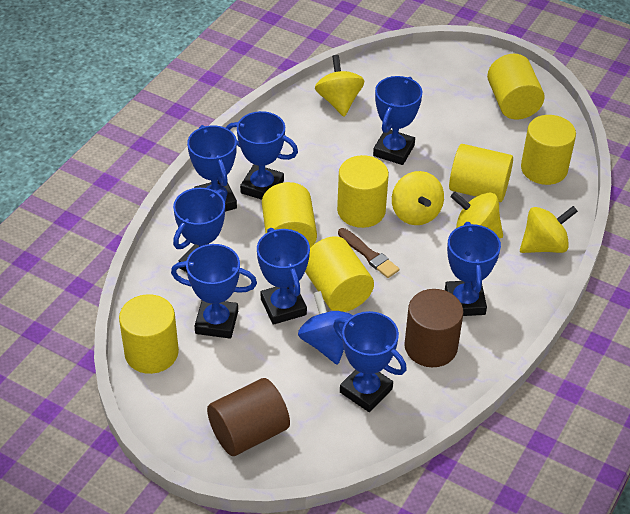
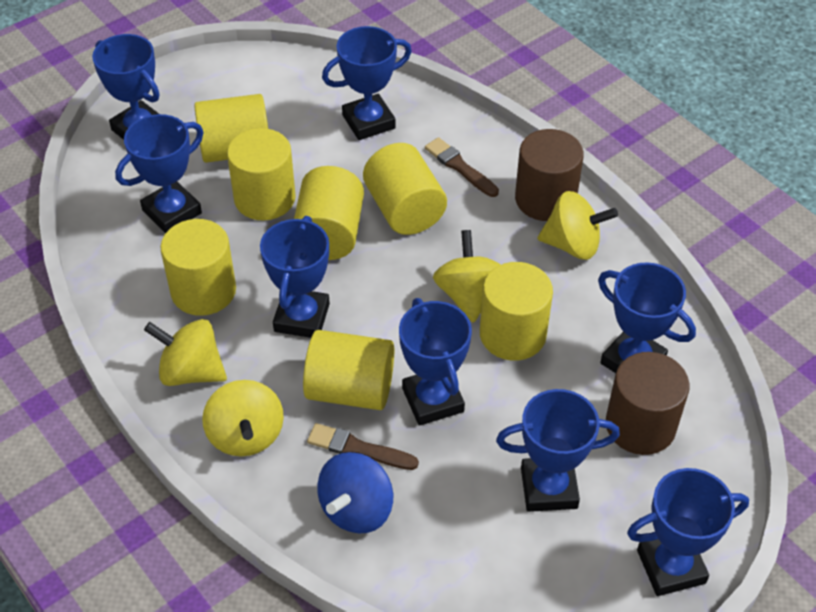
brown brush: [338,228,399,278] = 1 -> [307,423,419,470] [425,137,499,197] = 2

